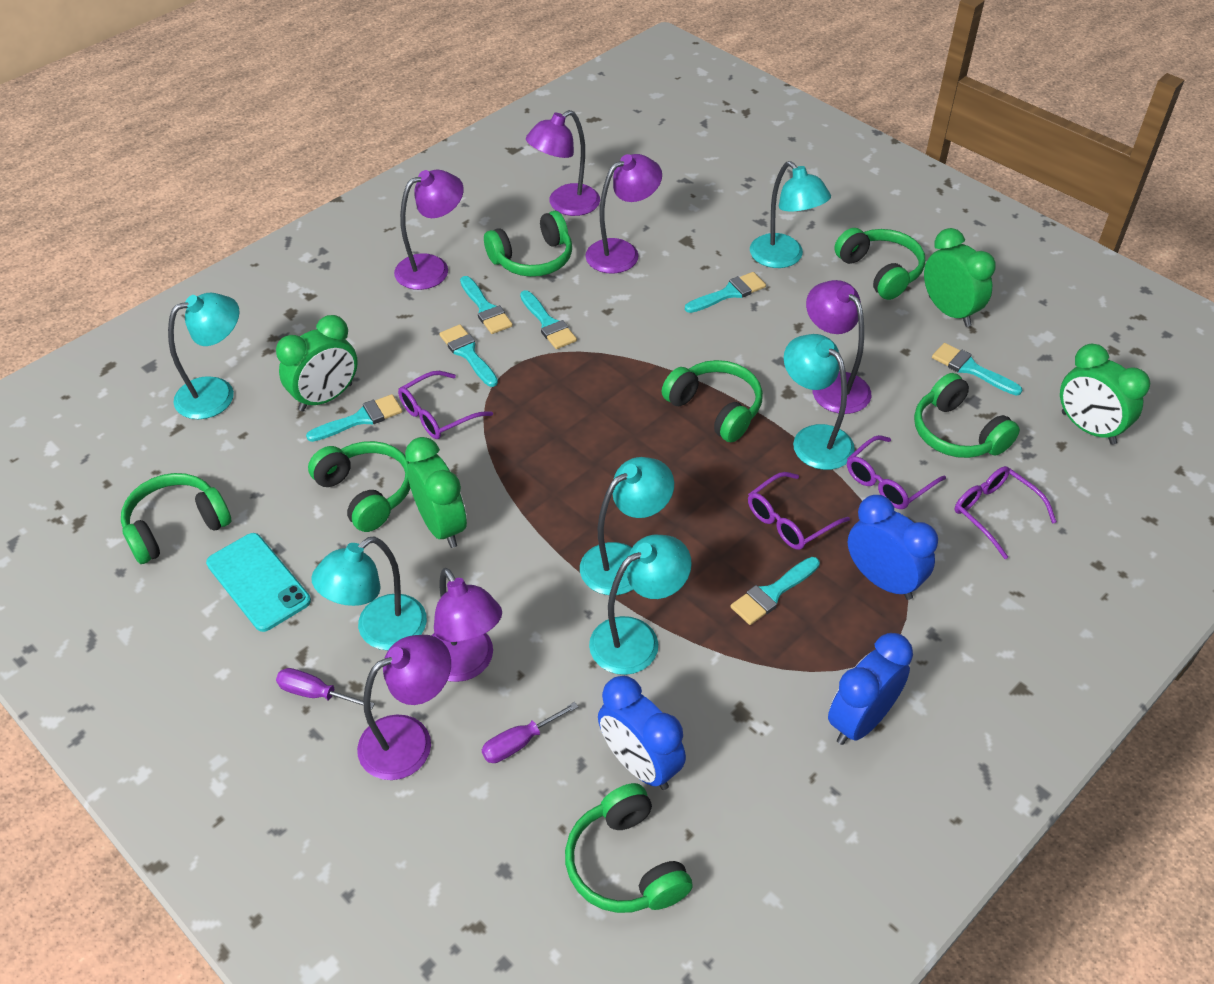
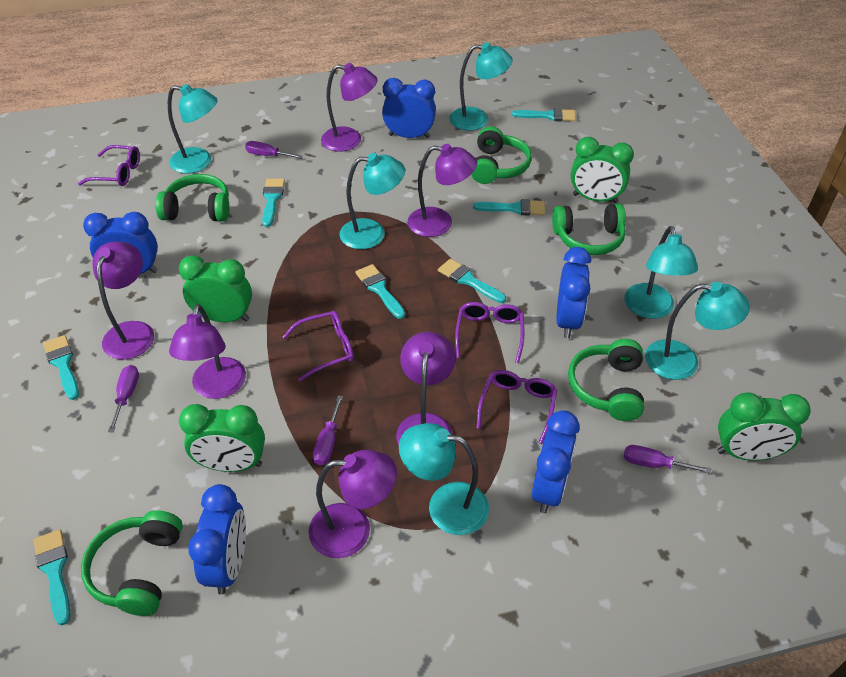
blue clock: [598,676,686,790] [828,633,913,745] [848,495,938,600] = 3 -> [83,212,158,274] [188,484,246,595] [382,78,436,138] [532,410,580,513] [556,247,591,338] = 5
green headphones: [121,473,232,564] [308,441,410,532] [484,211,572,277] [565,783,693,913] [662,360,763,442] [834,228,925,300] [914,373,1020,458] = 7 -> [81,510,183,616] [155,174,229,222] [471,126,532,184] [552,204,626,255] [568,339,644,421] = 5
purple screwdriver: [276,668,375,709] [482,702,578,763] = 2 -> [108,365,139,432] [245,141,303,159] [313,395,343,466] [624,445,711,473] = 4
turquoise phone: [206,533,311,632] = 1 -> none = 0

